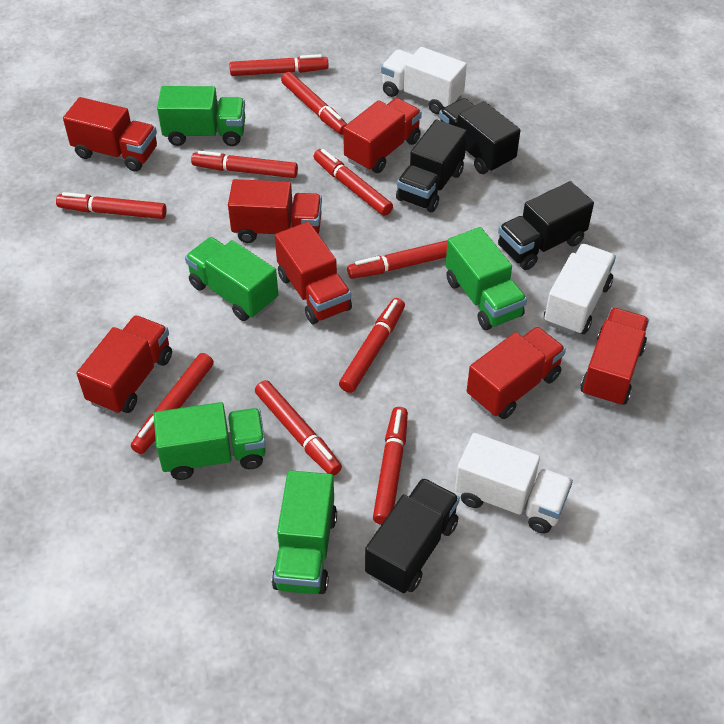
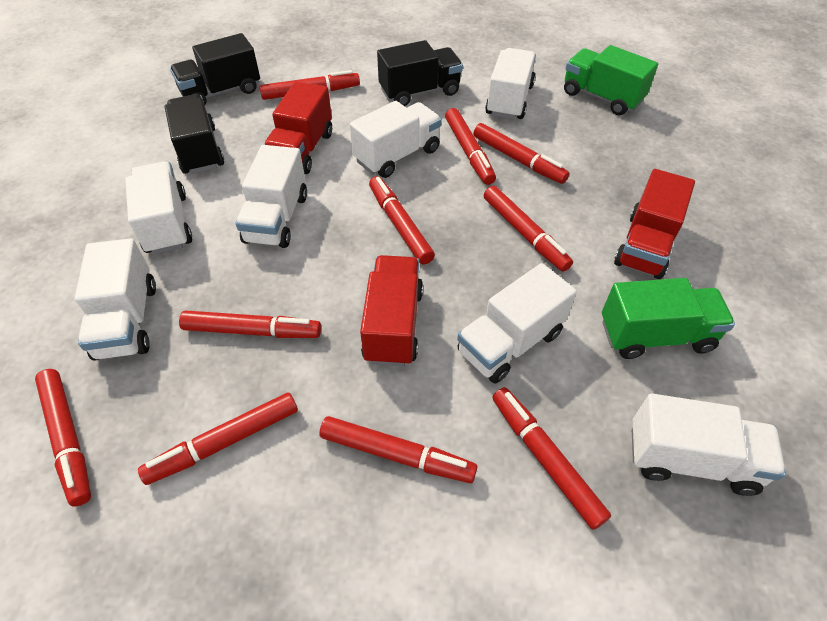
black truck: [365,478,460,593] [396,120,467,212] [439,98,521,174] [498,181,594,270] = 4 -> [165,94,224,174] [170,33,260,105] [377,40,463,106] = 3
green truck: [154,402,266,480] [157,86,245,146] [185,237,278,321] [271,470,337,594] [446,227,527,330] = 5 -> [564,45,658,115] [602,278,735,359] = 2
red truck: [63,97,157,172] [76,315,172,414] [228,179,322,243] [275,222,352,324] [343,98,422,173] [467,327,566,419] [580,308,649,406] = 7 -> [264,81,332,174] [360,255,423,366] [614,169,695,279] = 3
white truck: [381,47,467,114] [455,433,573,533] [544,244,616,335] = 3 -> [75,238,156,361] [125,161,192,255] [236,145,307,248] [350,101,442,178] [457,263,577,384] [485,48,536,119] [632,394,786,496] = 7

